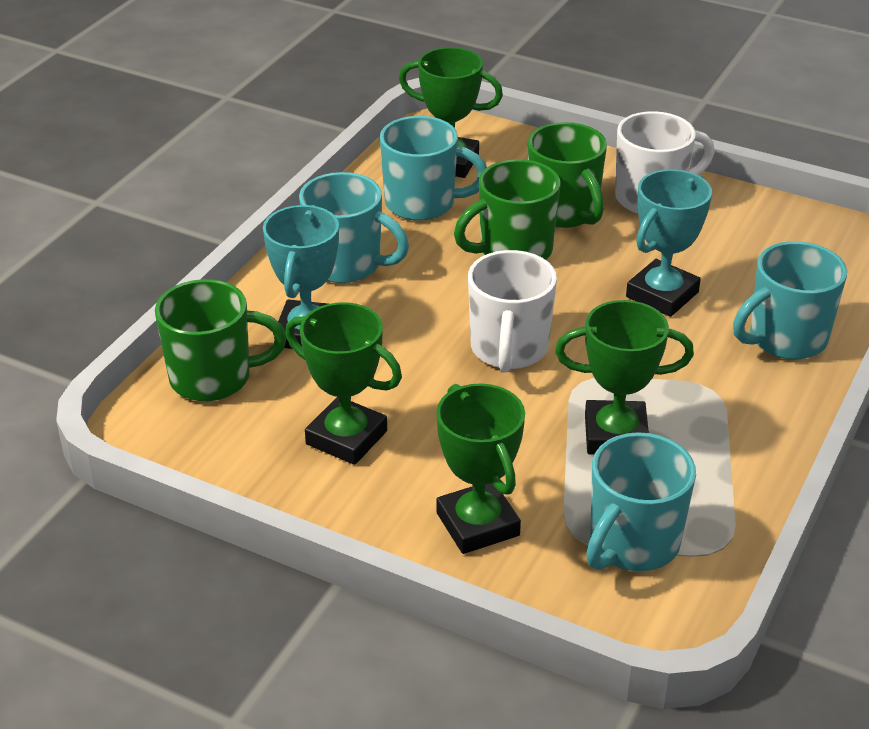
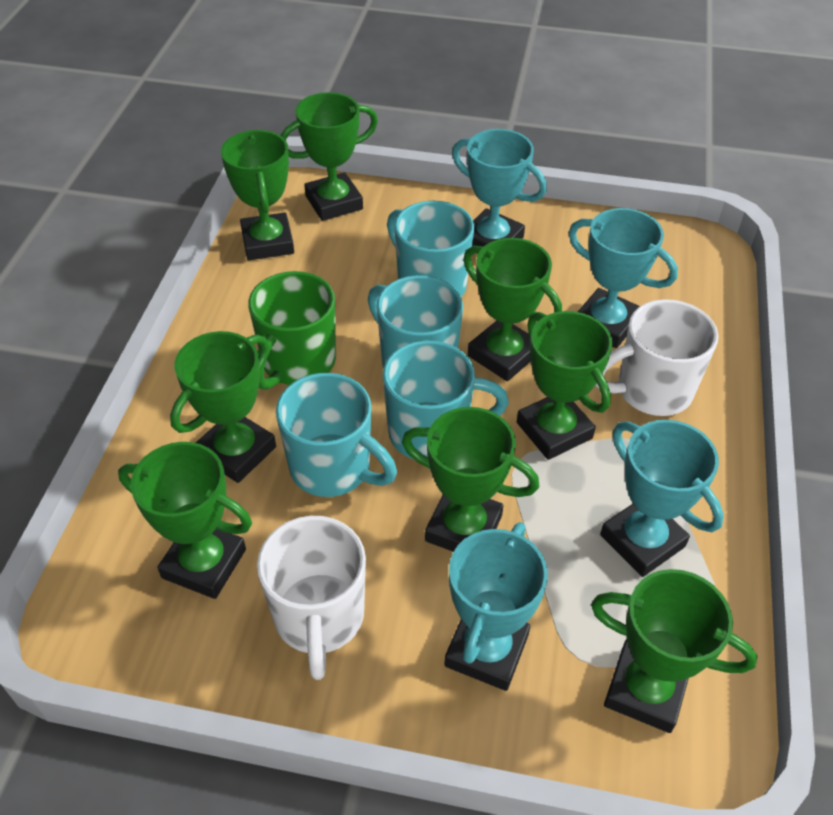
green mug: [155,279,287,401] [454,159,560,260] [528,122,607,228] = 3 -> [248,271,336,390] = 1
green trophy: [285,302,402,465] [399,47,503,178] [436,384,525,554] [555,300,694,454] = 4 -> [118,442,252,599] [170,331,276,483] [221,130,294,260] [280,92,378,221] [402,407,539,552] [463,238,562,381] [517,311,613,460] [591,569,758,733] = 8
turquoise trophy: [263,205,339,349] [626,169,712,317] = 2 -> [444,522,548,691] [452,129,547,247] [569,208,678,348] [600,420,724,577] = 4

